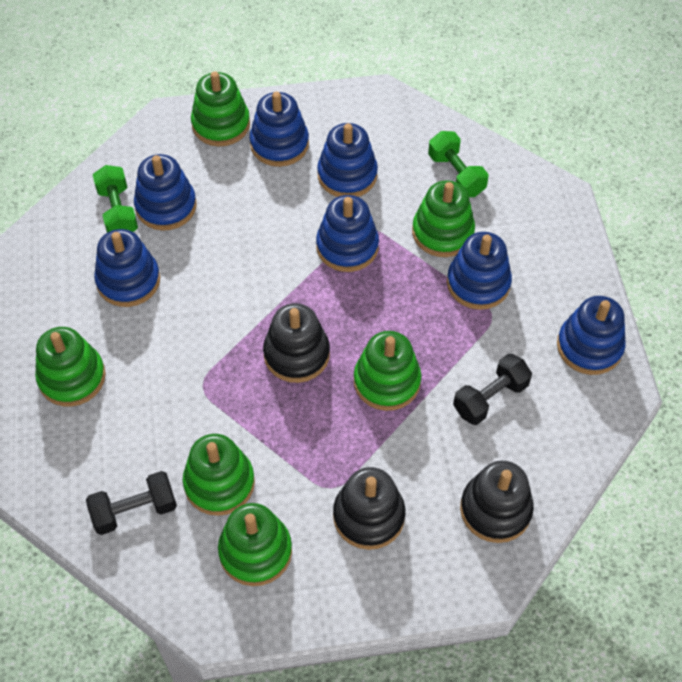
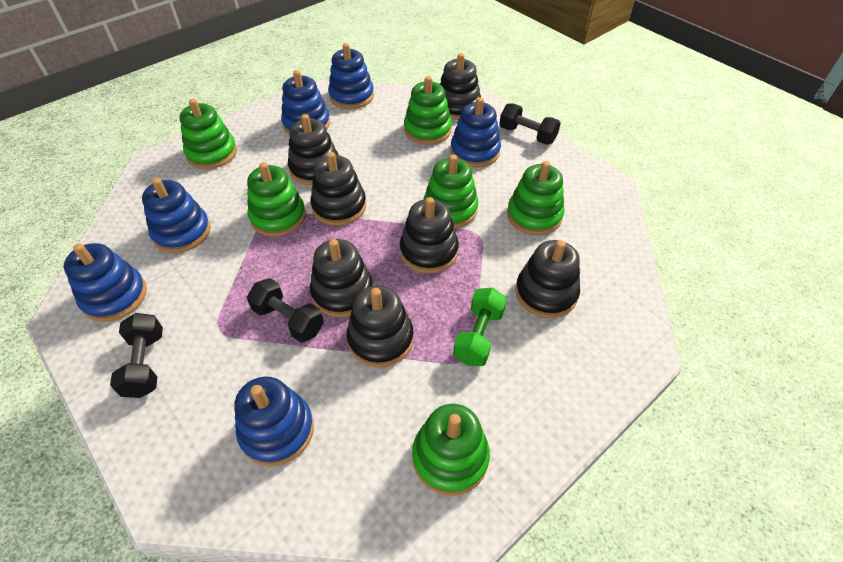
black dumbbell: [86,471,177,535] [453,354,532,425] = 2 -> [110,313,163,398] [247,278,324,343] [499,103,561,145] = 3
black stacking toy: [263,303,330,383] [333,467,405,550] [460,461,534,543] = 3 -> [288,114,339,186] [310,152,366,226] [310,239,373,317] [347,285,414,368] [400,197,459,273] [440,53,481,120] [515,240,580,318] = 7
blue stacking toy: [94,229,160,307] [134,154,196,231] [249,92,309,167] [316,195,379,272] [317,123,378,197] [447,232,512,310] [557,296,626,375] = 7 -> [64,243,147,322] [142,178,211,253] [234,377,314,467] [281,70,330,134] [328,43,374,109] [450,97,501,168] = 6
green dumbbell: [93,165,138,233] [428,131,489,197] = 2 -> [453,288,507,366] = 1

